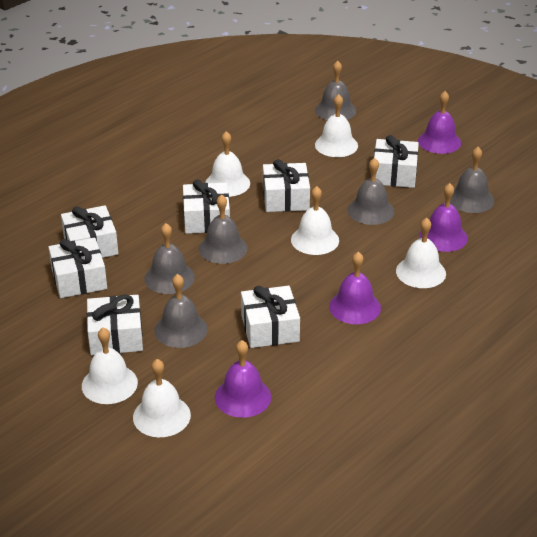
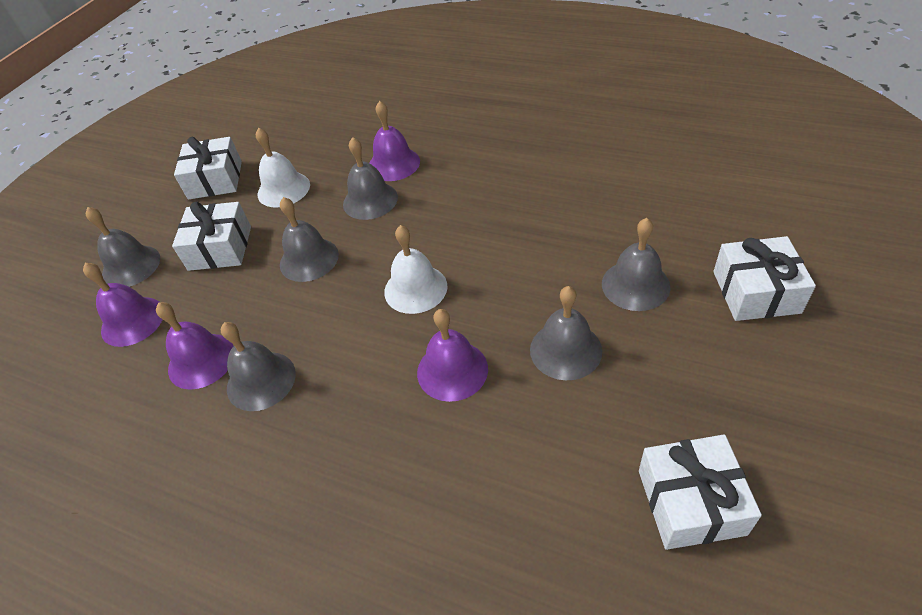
white bell: [82,327,138,404] [133,359,191,437] [205,131,250,197] [291,186,339,255] [315,94,358,157] [396,218,446,288] = 6 -> [256,128,310,208] [384,225,448,314] = 2
white gift: [48,238,107,298] [61,205,118,258] [87,294,143,355] [183,180,230,234] [241,286,300,348] [263,159,310,212] [374,135,419,188] = 7 -> [172,202,251,271] [174,137,242,200] [639,435,762,550] [713,236,816,321] = 4

